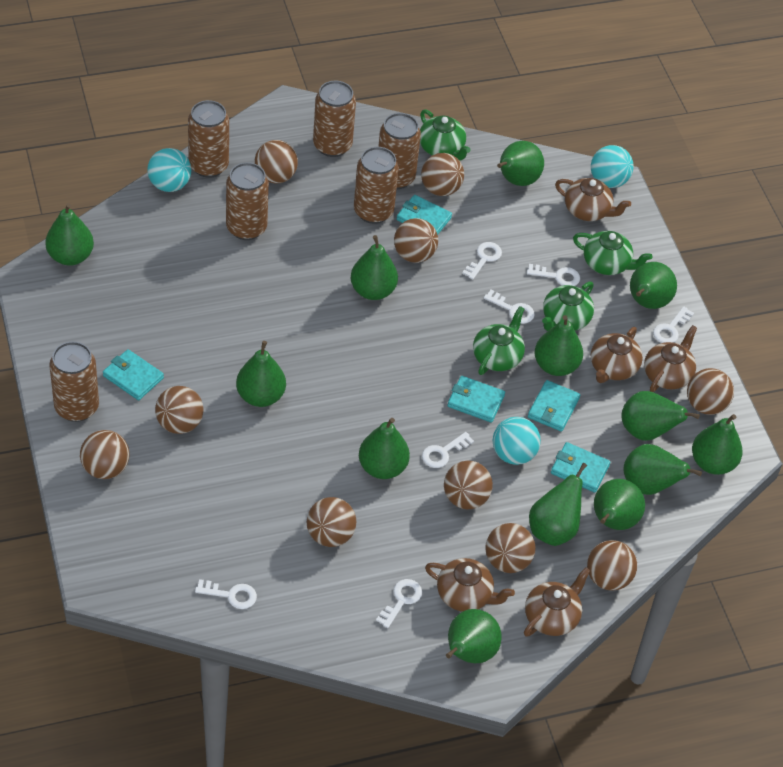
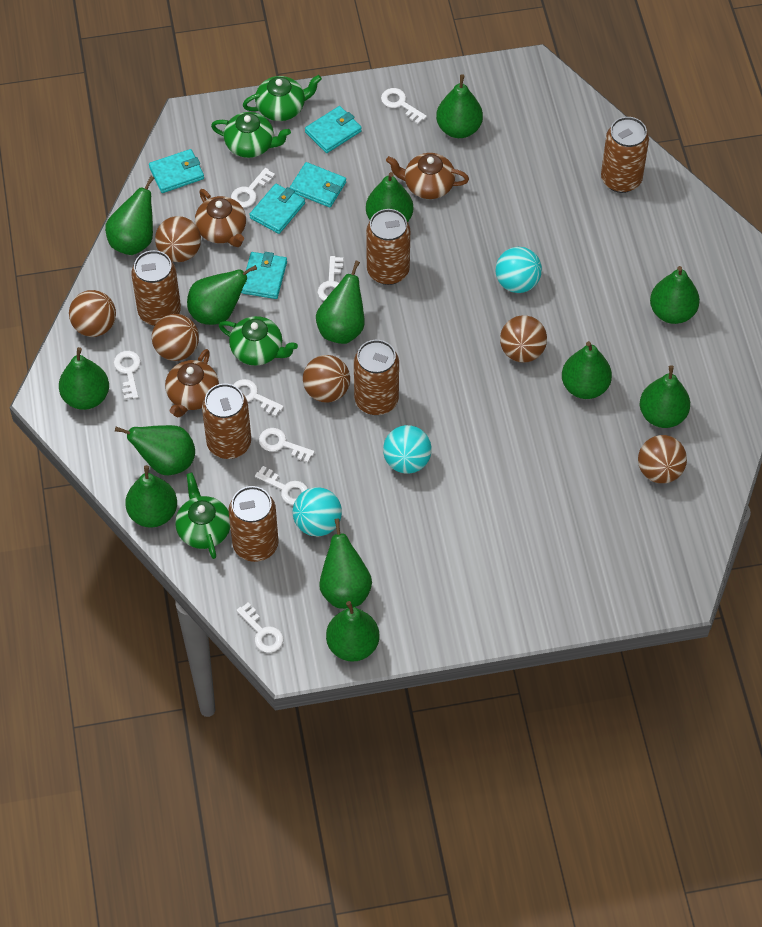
brown ball: [80,430,130,479] [155,386,203,434] [255,140,298,183] [307,497,356,547] [394,218,438,263] [421,153,464,196] [444,461,493,510] [485,523,536,573] [587,540,637,591] [687,368,734,415] = 10 -> [69,290,116,337] [152,314,199,361] [155,216,201,262] [303,355,350,403] [500,315,547,363] [638,435,687,483] = 6
brown teapot: [425,558,515,612] [524,567,590,637] [555,178,631,221] [591,327,643,383] [644,325,697,392] = 5 -> [165,349,219,417] [195,189,246,247] [386,153,469,199] = 3
white key: [195,579,257,609] [376,579,422,628] [422,432,474,468] [462,242,502,280] [484,290,535,324] [527,264,580,286] [653,306,694,343] = 7 -> [114,351,141,400] [231,168,275,208] [233,379,284,417] [236,602,283,653] [255,466,308,505] [259,428,315,463] [318,256,343,301] [381,88,427,124] = 8

